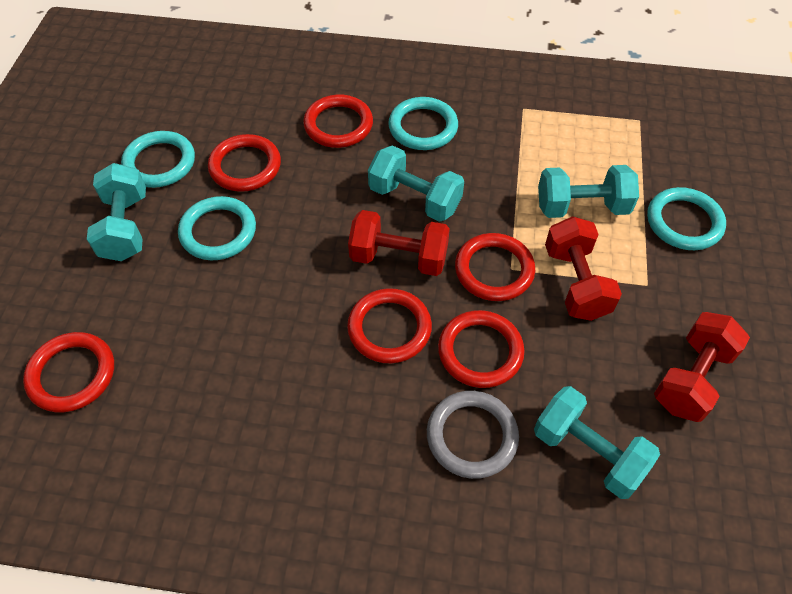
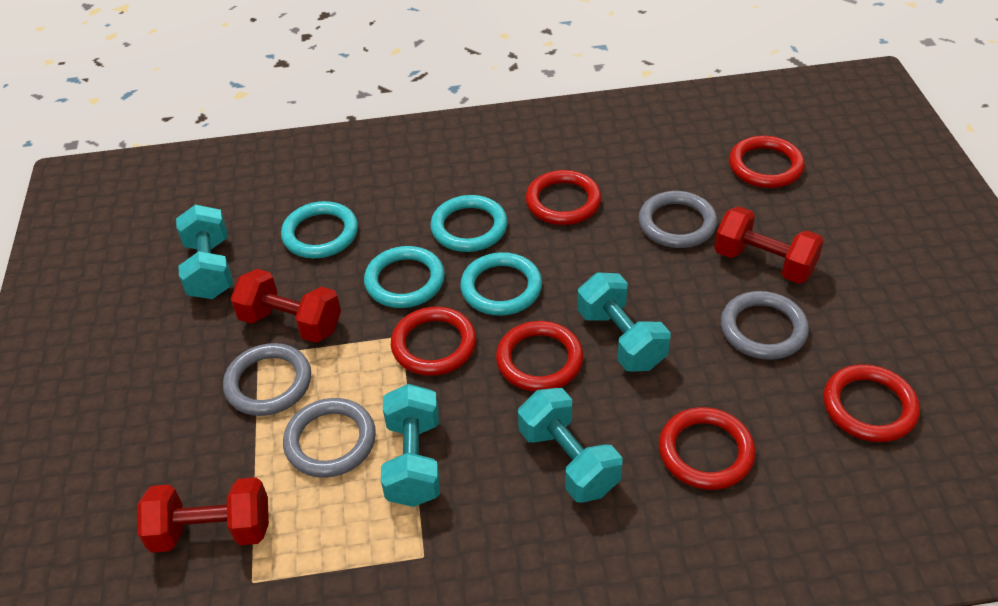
grey ring: [427,391,519,479] = 1 -> [223,343,311,416] [283,398,376,478] [639,191,718,248] [721,291,809,360] = 4

